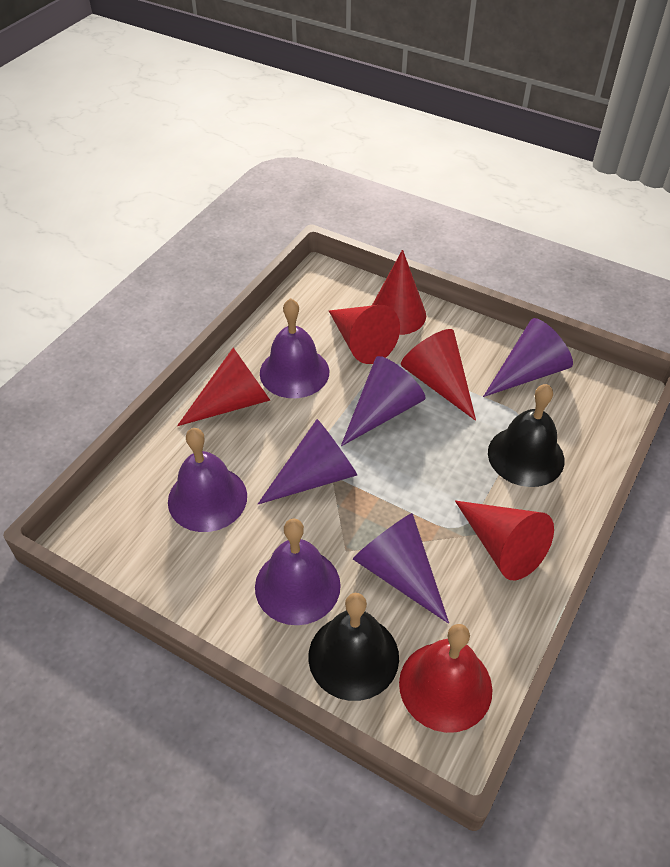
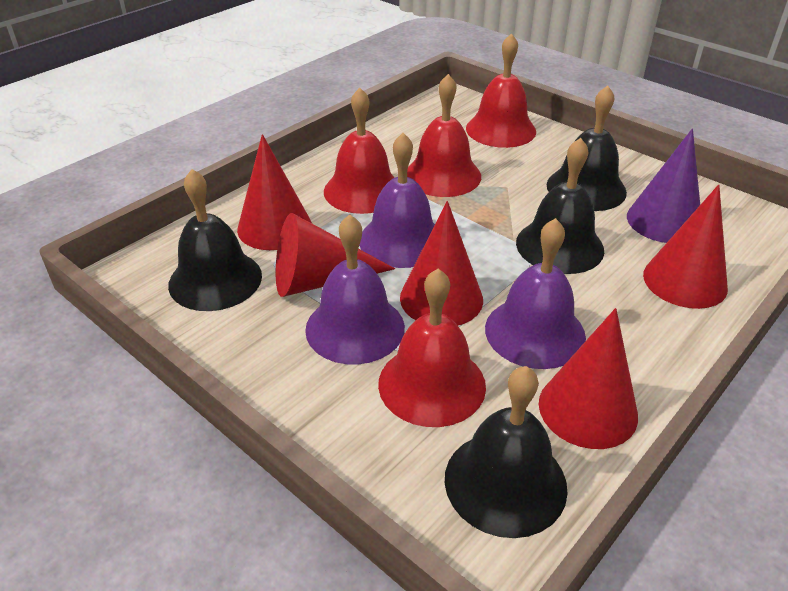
black bell: [308,593,399,701] [488,384,564,487] = 2 -> [168,169,262,311] [445,366,568,538] [516,138,604,274] [546,86,627,211] = 4
purple cone: [258,419,357,504] [341,356,425,446] [353,513,449,624] [483,318,573,397] = 4 -> [627,128,700,243] = 1
red bell: [399,624,493,733] = 1 -> [324,88,395,214] [378,269,486,427] [407,74,481,197] [466,33,536,148] = 4

